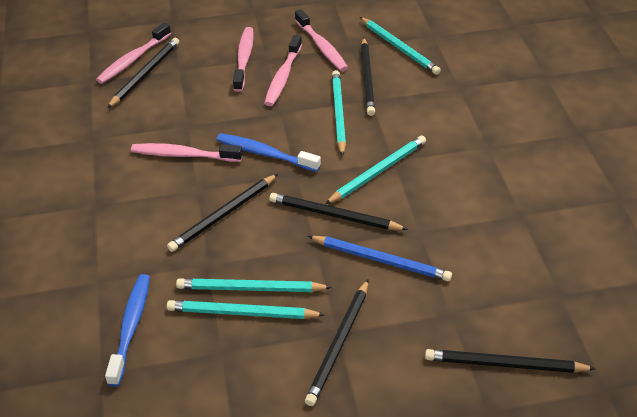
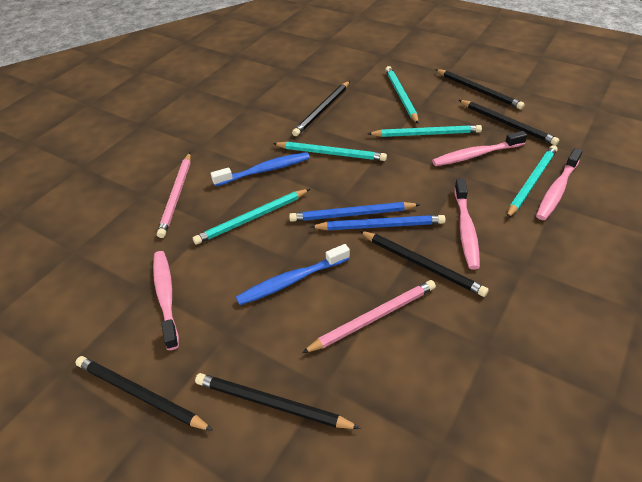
blue pencil: [308,236,452,281] = 1 -> [289,202,421,222] [310,215,446,230] = 2
pink pencil: none = 0 -> [157,153,191,238] [302,280,436,353] = 2
pink toothbrush: [96,22,171,84] [131,143,242,162] [233,27,254,92] [264,35,302,106] [295,9,348,71] = 5 -> [153,251,179,350] [432,131,527,166] [454,179,480,270] [536,148,583,220] = 4

